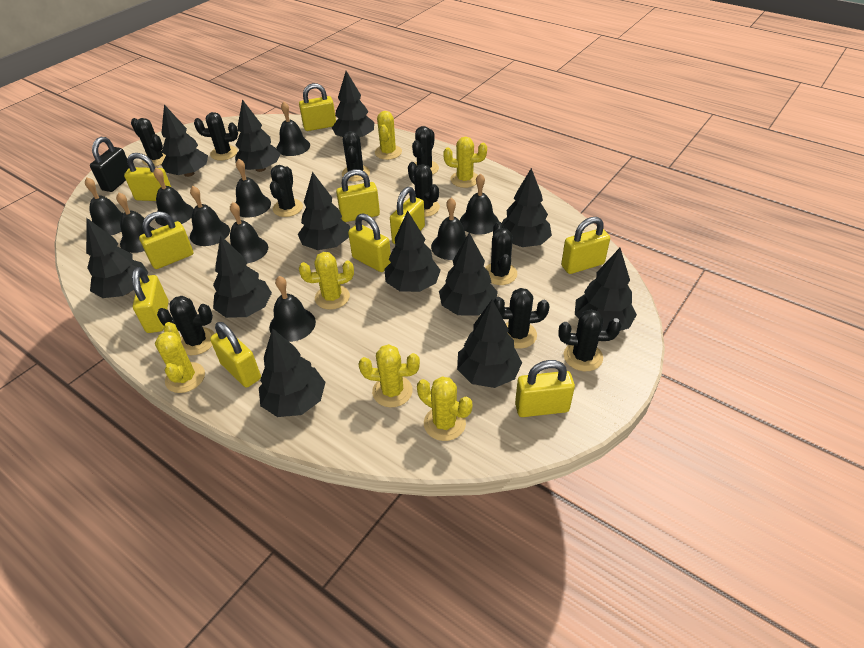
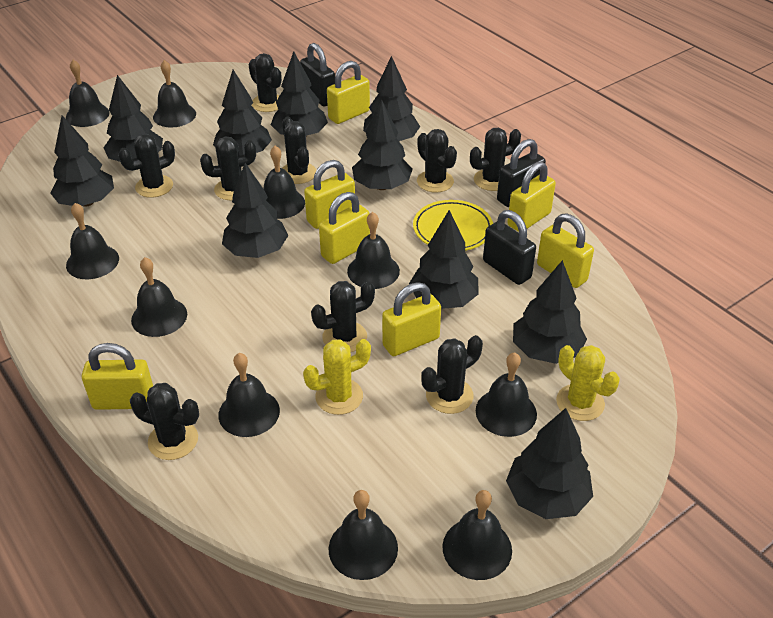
black cactus: [131,118,166,166] [157,296,215,355] [194,112,238,161] [270,165,303,217] [342,131,370,181] [408,162,440,217] [412,126,439,175] [485,222,517,285] [494,288,550,349] [559,309,621,371] = 10 -> [118,134,175,198] [130,383,199,460] [200,137,256,201] [248,53,282,112] [282,117,316,184] [311,281,375,352] [417,129,457,193] [421,335,483,414] [470,128,521,191] = 9
black padlock: [90,137,129,192] = 1 -> [300,43,335,107] [483,210,536,285] [497,139,546,207] = 3
black tree: [86,217,148,298] [161,104,208,177] [213,235,272,318] [235,99,281,172] [259,328,325,417] [298,172,350,250] [332,71,374,137] [384,210,441,292] [439,233,498,316] [457,299,522,388] [502,168,552,247] [575,248,637,331] = 12 -> [50,115,114,207] [103,75,163,162] [213,70,272,155] [222,163,289,258] [271,51,328,136] [352,99,413,190] [363,56,420,141] [409,210,479,309] [506,408,593,519] [513,260,587,364] = 10
yellow cactus: [155,322,205,393] [299,252,354,310] [359,344,420,407] [375,111,402,160] [417,377,472,441] [443,137,487,188] = 6 -> [303,339,371,415] [556,345,620,421] = 2
yellow padlock: [124,153,171,201] [132,267,169,333] [139,211,193,269] [210,322,261,388] [299,83,336,131] [336,169,380,222] [348,213,391,272] [390,187,425,244] [515,360,575,417] [561,217,610,274] = 10 -> [82,343,153,410] [304,160,355,229] [319,192,370,264] [327,61,370,124] [382,282,441,356] [507,162,556,232] [537,213,594,288] = 7
yellow plate: none = 0 -> [413,200,493,251] = 1

